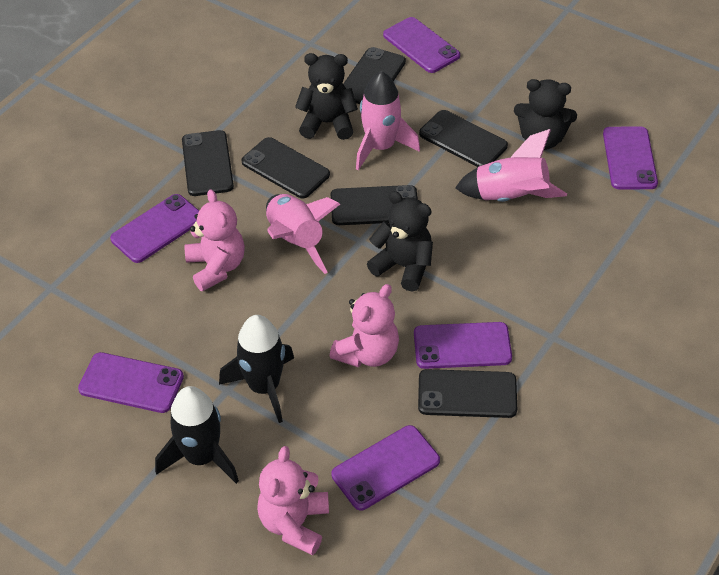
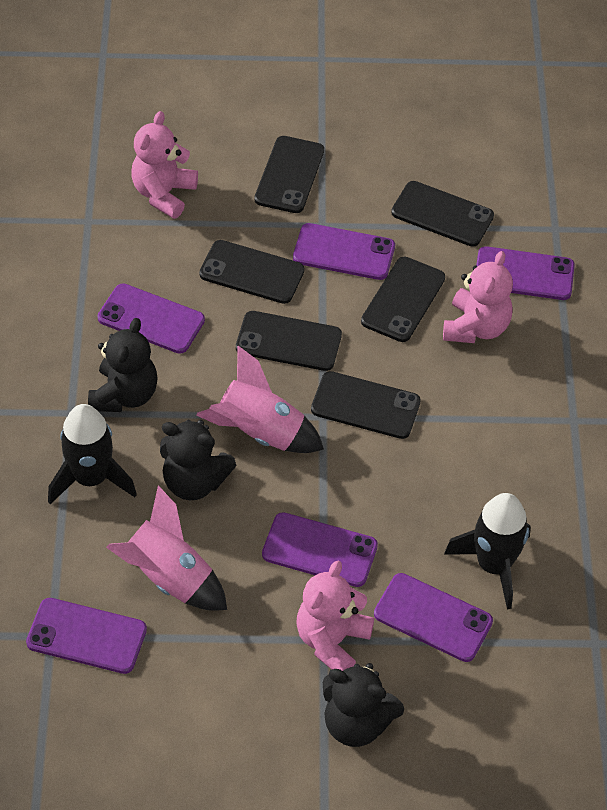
pink rocket: [266,194,340,274] [356,71,420,170] [455,129,567,202] = 3 -> [106,485,227,611] [196,346,324,453] = 2

